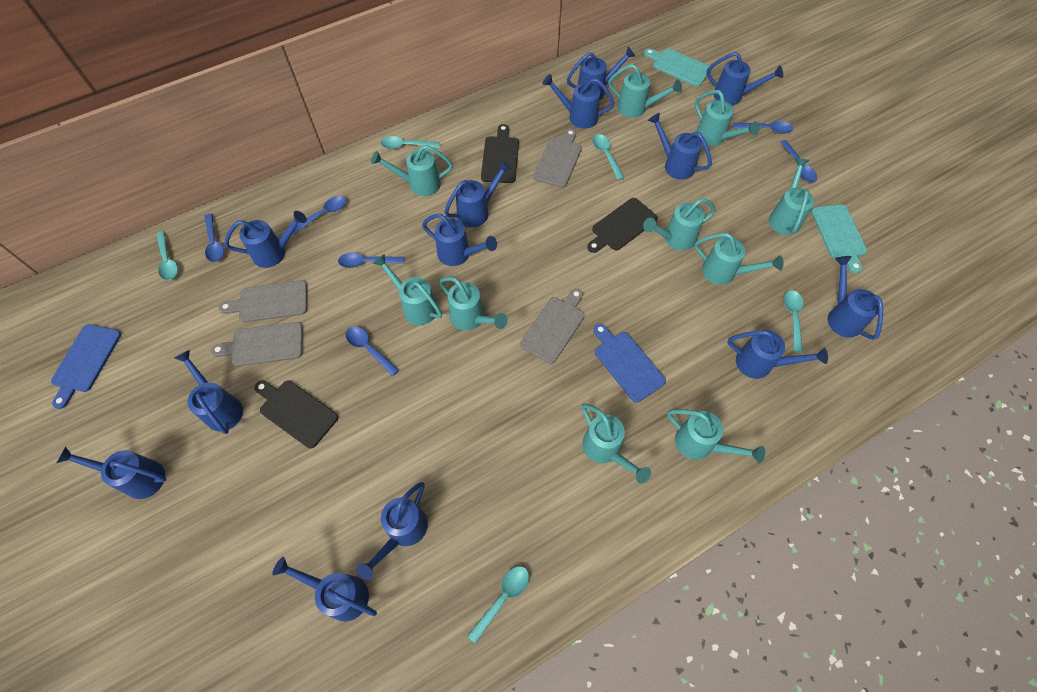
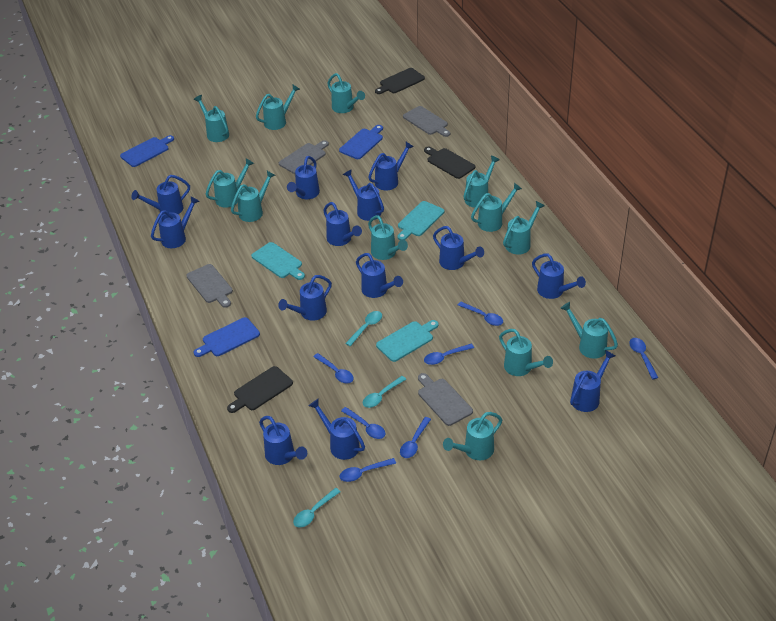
blue cutting board: [51,324,121,409] [593,324,666,402] = 2 -> [120,135,174,167] [193,317,260,357] [339,125,383,159] = 3
blue spoon: [205,214,224,262] [293,196,346,235] [338,252,404,268] [346,326,399,376] [733,121,793,134] [780,140,817,183] = 6 -> [313,353,354,384] [340,458,396,482] [341,407,386,439] [400,417,431,458] [424,343,474,365] [458,302,503,326] [629,338,658,380] = 7
turquoise cutting board: [644,48,711,86] [811,204,867,273] = 2 -> [251,242,305,280] [376,320,439,362] [397,201,444,240] = 3
turquoise spoon: [156,231,178,280] [381,136,440,149] [467,566,529,644] [593,134,624,180] [784,290,803,352] = 5 -> [293,488,340,528] [345,311,382,346] [363,376,406,408] = 3
turquoise watering can: [371,145,453,196] [373,254,442,325] [439,277,508,331] [582,404,651,483] [608,64,682,118] [643,198,716,250] [667,409,765,463] [695,90,760,146] [695,233,783,285] [769,158,814,235] = 10 -> [194,95,229,142] [206,158,254,208] [231,171,275,222] [256,84,300,130] [327,73,365,113] [368,215,408,260] [443,412,502,460] [463,155,500,208] [471,183,522,232] [499,329,553,376] [503,201,545,255] [560,302,618,359] = 12

